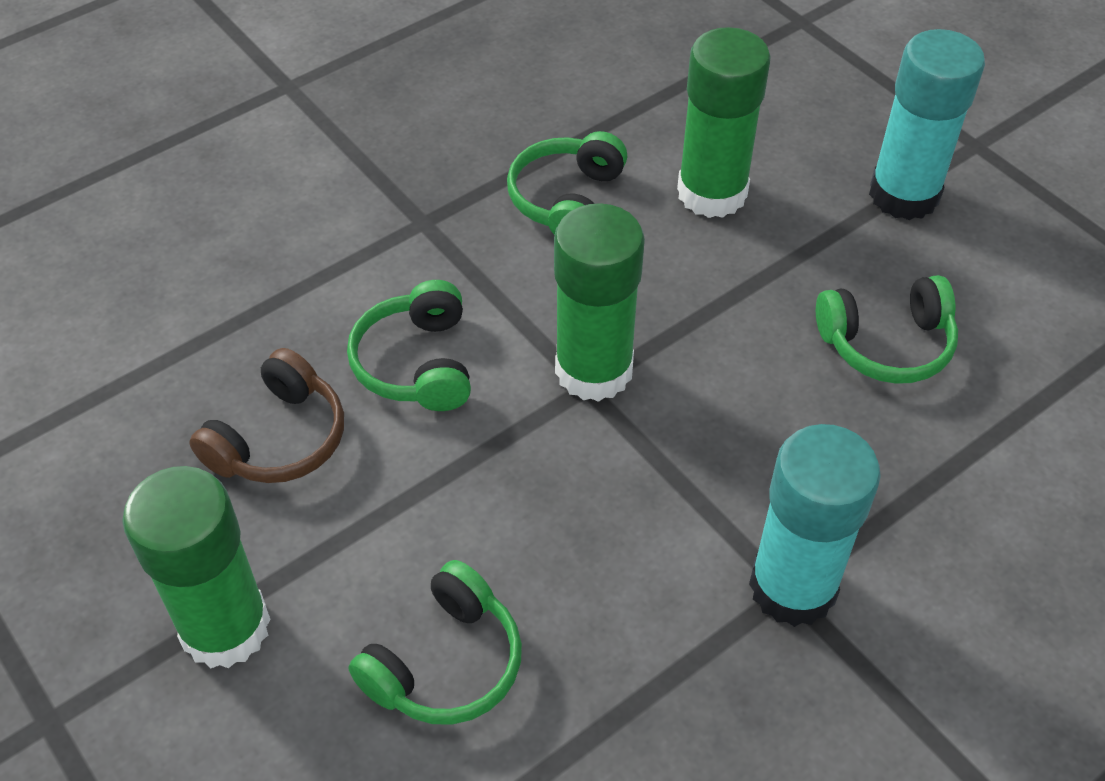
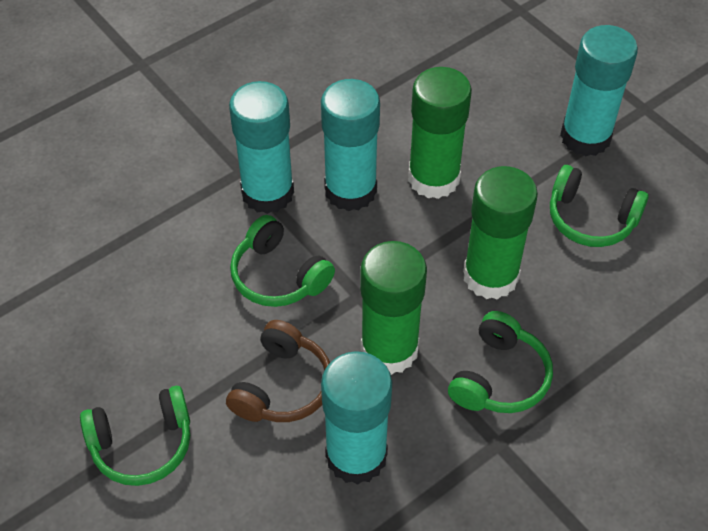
turquoise glue stick: [749,424,881,627] [869,29,985,220] = 2 -> [229,81,294,214] [321,79,380,211] [321,351,392,485] [560,25,638,156] = 4

